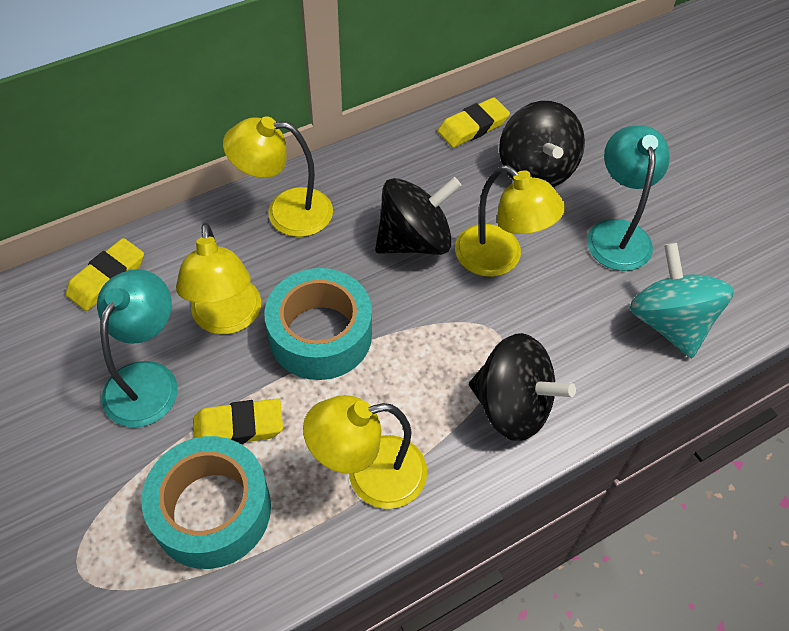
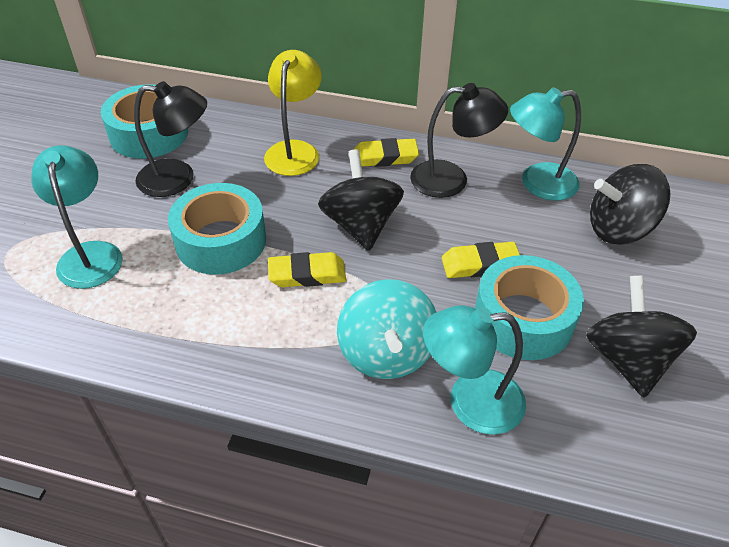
black lamp: none = 0 -> [134,81,207,197] [410,83,508,198] = 2
turquoise lamp: [97,269,178,427] [587,126,670,271] = 2 -> [31,145,123,289] [423,305,526,435] [510,87,581,201] = 3
turquoise tape: [141,436,271,569] [264,268,372,380] = 2 -> [101,84,188,159] [168,183,266,275] [475,255,584,360] = 3
yellow lamp: [176,223,261,334] [223,116,333,237] [303,395,427,509] [455,165,565,277] = 4 -> [264,50,322,176] = 1

